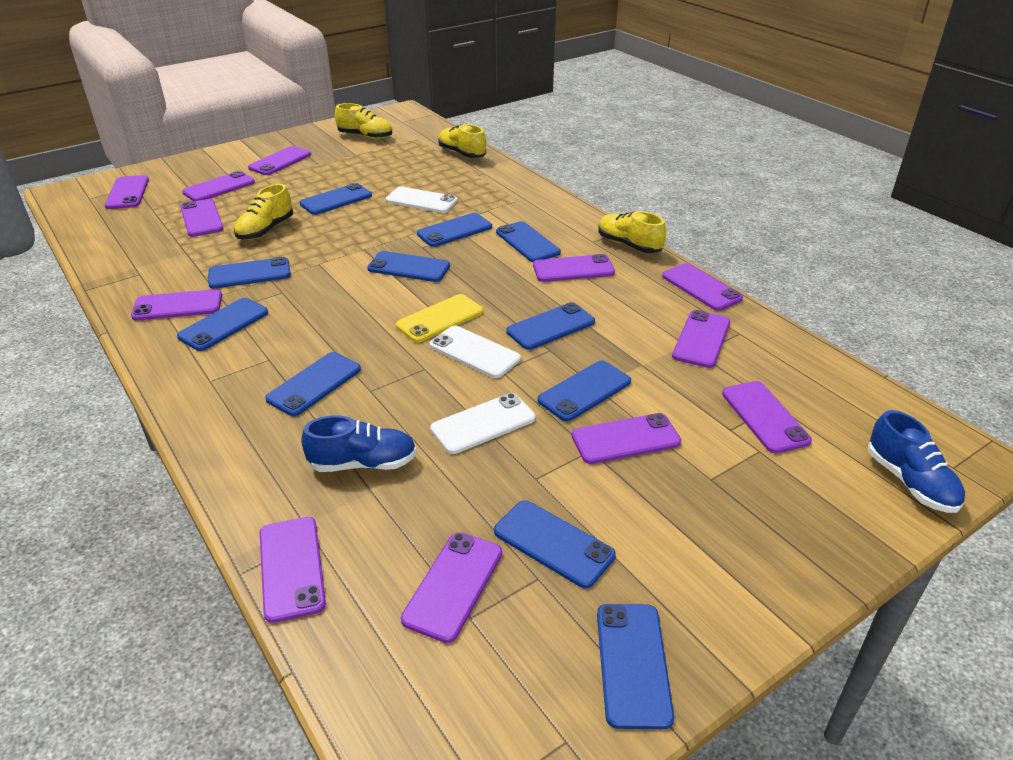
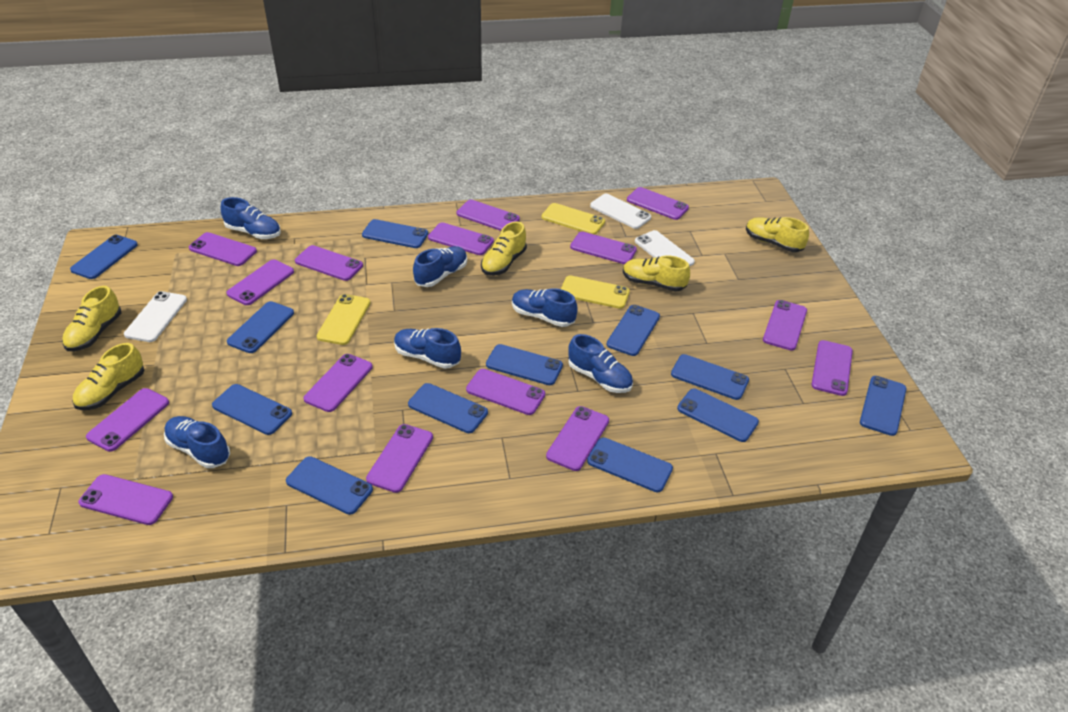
blue phone: [177,298,268,351] [208,257,291,289] [265,352,361,416] [299,183,372,215] [367,251,450,282] [417,213,492,247] [494,500,616,588] [496,221,561,262] [506,302,595,350] [537,360,631,421] [597,604,674,729] = 11 -> [70,235,138,279] [212,384,292,435] [227,301,294,353] [286,456,373,515] [362,219,428,248] [408,383,488,433] [486,344,563,385] [587,438,673,492] [607,305,660,356] [671,354,749,400] [677,389,759,442] [860,376,907,436] = 12
blue shoe: [301,415,417,472] [868,410,965,513] = 2 -> [164,416,230,468] [221,197,281,239] [394,328,461,369] [413,246,467,287] [512,288,578,327] [568,334,633,393] = 6
purple phone: [105,175,149,209] [131,289,222,321] [180,199,224,237] [182,171,255,201] [248,146,311,175] [260,517,326,623] [401,532,502,643] [533,254,615,282] [572,413,681,464] [662,263,743,311] [672,310,730,368] [722,381,812,454] = 12 -> [78,474,173,525] [86,388,169,452] [189,232,257,266] [226,259,294,305] [295,245,363,281] [303,354,373,412] [366,424,433,493] [428,222,494,255] [457,200,520,231] [466,369,545,415] [546,406,609,471] [570,231,637,264] [627,187,689,220] [763,300,807,351] [811,340,853,396] = 15
yellow phone: [396,294,483,343] = 1 -> [317,294,370,345] [542,203,605,235] [561,275,630,309] = 3
yellow shoe: [234,184,293,240] [335,103,392,139] [438,124,486,158] [598,211,666,253] = 4 -> [62,286,121,351] [72,343,144,410] [481,222,527,275] [623,255,690,292] [746,217,809,252] = 5

